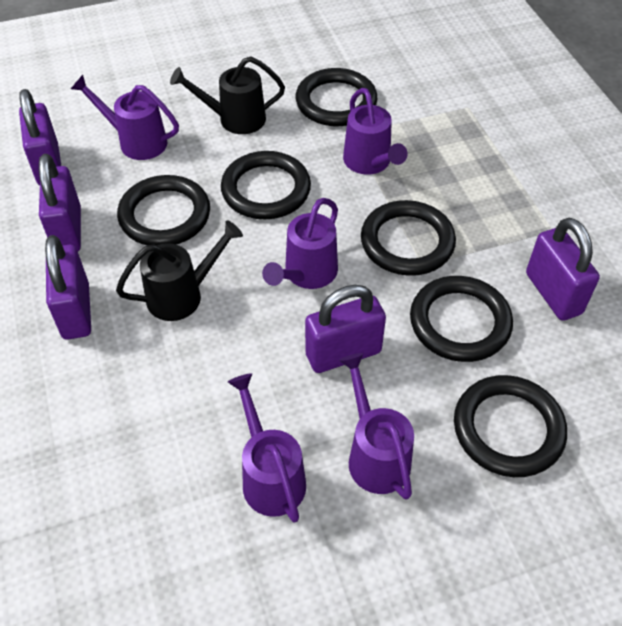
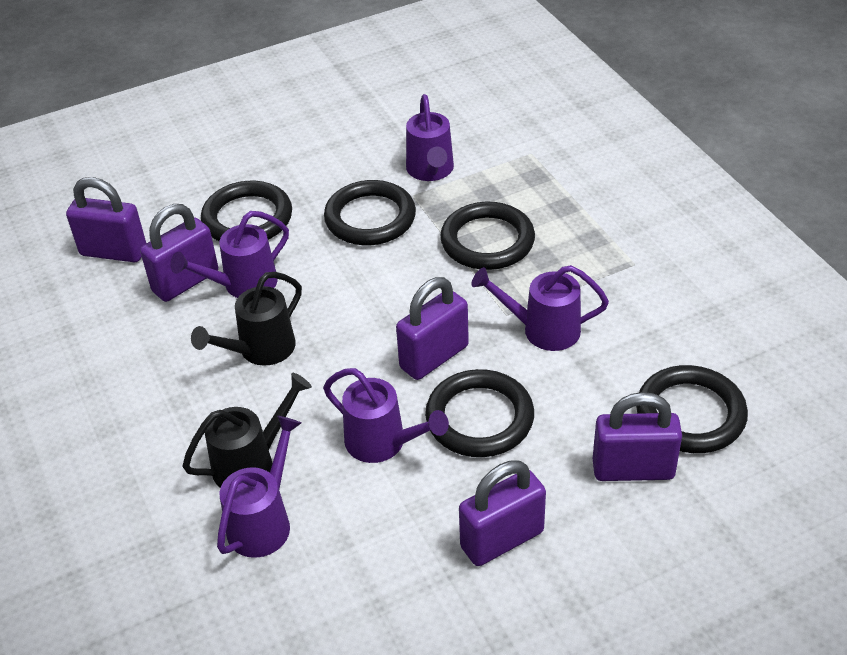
black ring: [117,175,210,245] [221,151,311,219] [296,68,378,126] [361,200,456,276] [410,276,513,362] [454,375,567,477] = 6 -> [201,181,292,242] [324,180,416,245] [425,369,534,457] [440,202,535,270] [636,365,748,453] = 5

